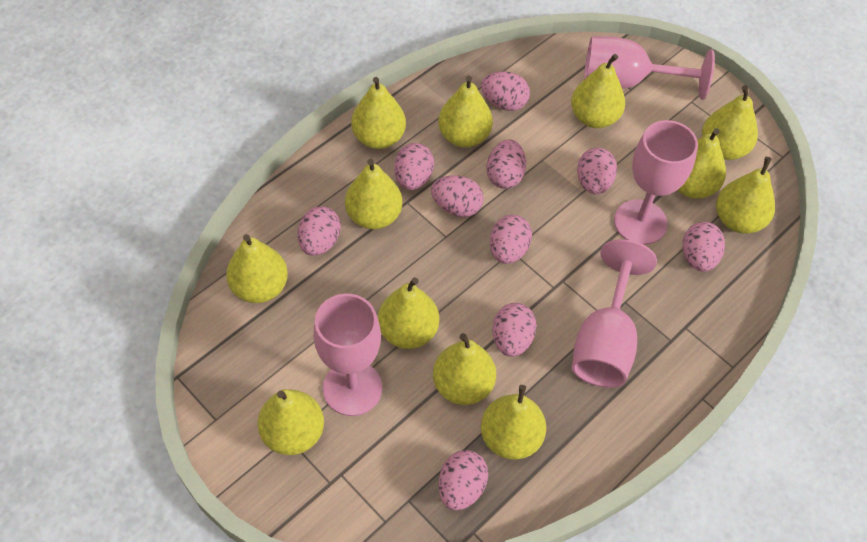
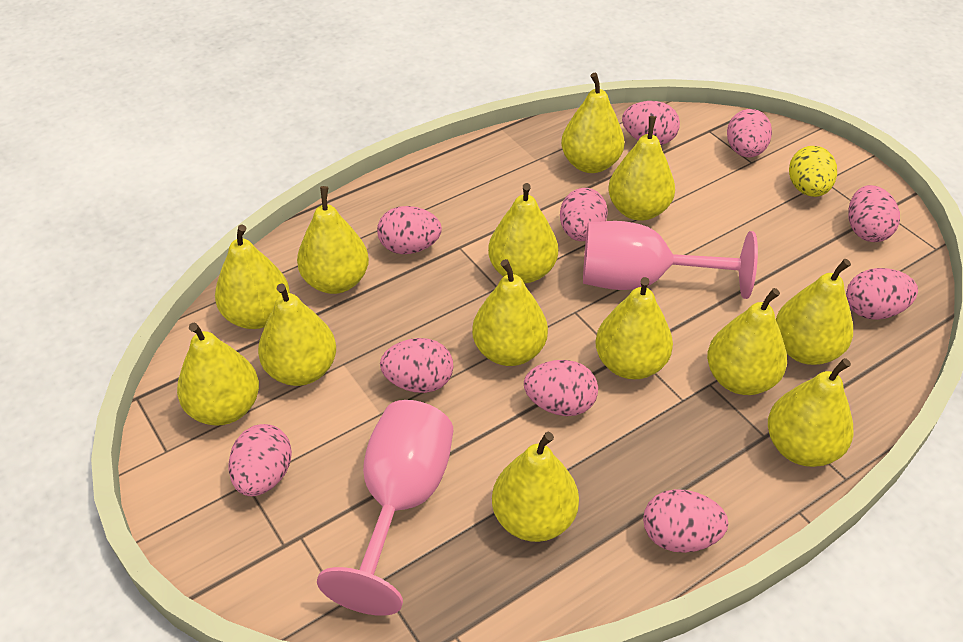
pink goblet: [313,294,382,416] [572,239,657,388] [584,36,715,100] [614,120,698,245] = 4 -> [317,400,453,616] [583,221,758,299] = 2
yellow egg: none = 0 -> [789,146,837,197] = 1
yellow pear: [226,234,288,303] [258,389,324,455] [345,159,402,229] [351,77,406,149] [378,277,439,349] [433,333,496,405] [438,76,493,148] [481,385,546,460] [571,54,625,128] [677,128,726,199] [702,85,758,160] [716,157,775,234] = 12 -> [177,323,259,426] [215,225,290,329] [258,283,336,386] [297,186,369,294] [472,259,548,366] [488,183,558,283] [492,432,579,542] [561,73,625,173] [595,277,673,379] [608,116,675,221] [707,288,787,395] [768,358,854,467] [776,259,853,365] = 13

